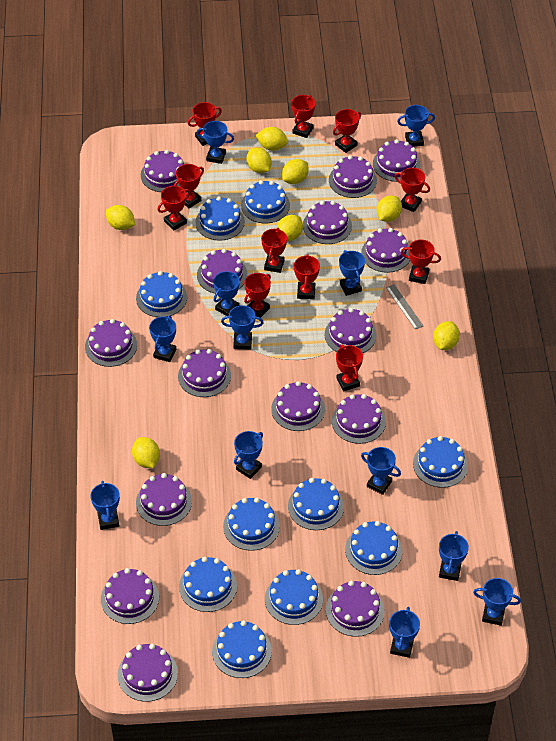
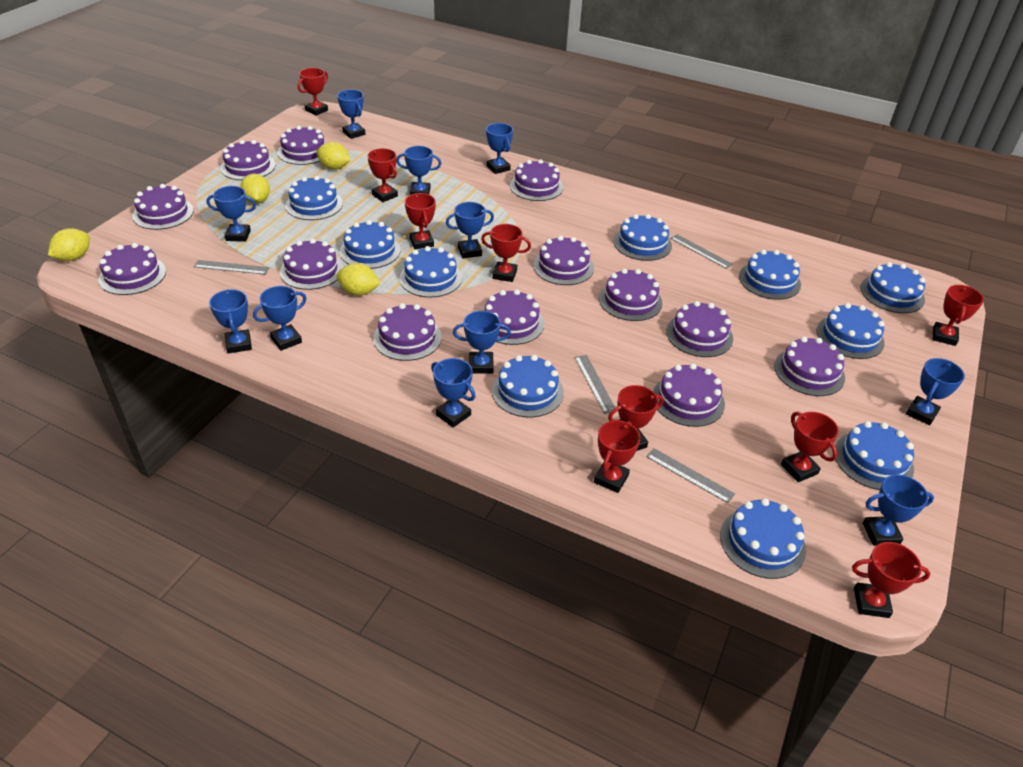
blue trophy: [90,481,120,530] [149,316,176,362] [197,121,234,164] [213,271,240,316] [221,305,264,350] [234,431,263,479] [339,250,365,296] [361,447,401,495] [389,607,420,658] [397,105,435,147] [439,531,469,581] [473,578,521,626] = 12 -> [206,186,256,242] [209,289,252,354] [253,286,307,351] [337,90,365,139] [396,146,442,195] [431,358,476,428] [446,202,494,258] [453,311,511,374] [486,123,513,174] [863,474,934,546] [906,358,965,425] = 11
grey ruler: [386,284,423,329] = 1 -> [194,260,270,275] [575,355,615,414] [646,448,735,503] [670,234,733,269] = 4
purple cake: [85,319,137,367] [101,568,159,624] [118,644,178,702] [136,473,192,526] [141,150,184,192] [178,349,231,397] [197,249,247,294] [271,381,325,431] [303,201,352,244] [325,308,377,353] [326,581,385,637] [329,155,377,198] [332,394,386,444] [361,228,410,273] [373,139,421,182] = 15 -> [98,243,166,295] [133,184,194,230] [220,140,275,181] [277,126,325,165] [280,239,343,290] [373,303,442,361] [484,289,545,345] [510,159,563,201] [533,236,594,285] [599,268,663,321] [653,363,725,427] [666,301,733,357] [774,337,845,396] = 13
red trophy: [158,186,190,231] [174,164,204,208] [188,102,222,146] [244,273,271,318] [261,228,287,273] [291,95,315,138] [294,254,320,299] [333,109,361,153] [336,344,363,391] [395,168,430,212] [401,239,441,284] = 11 -> [298,68,328,116] [367,148,398,202] [405,193,436,249] [481,224,531,282] [594,420,640,493] [608,385,664,451] [781,412,839,482] [852,542,930,618] [933,285,984,346] = 9
yellow lemon: [106,205,135,230] [132,437,160,468] [246,148,272,173] [255,127,288,151] [277,215,303,241] [282,159,308,184] [377,196,402,222] [433,321,460,350] = 8 -> [48,228,90,261] [241,174,270,204] [317,142,350,169] [336,263,380,296] = 4

